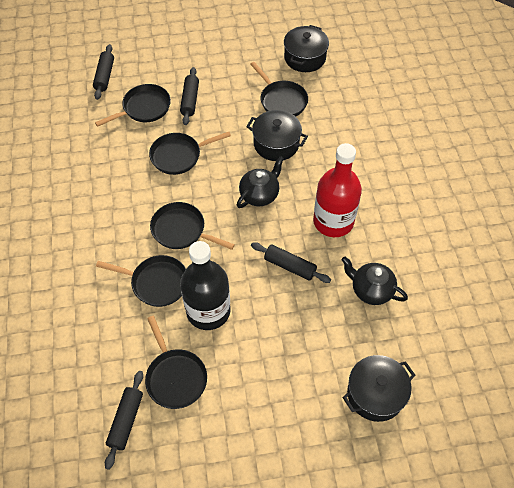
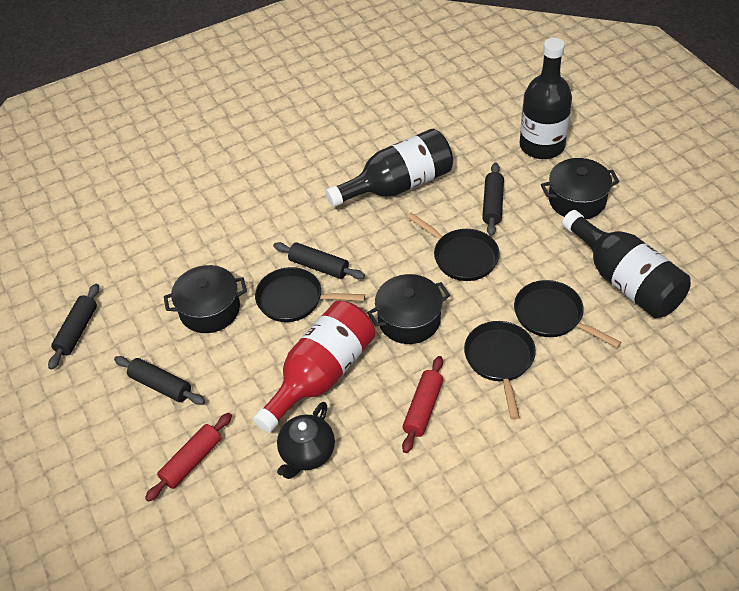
black bottle: [180,241,230,330] = 1 -> [325,129,453,207] [520,38,572,159] [562,210,691,318] = 3
black pan: [95,84,171,127] [96,255,186,307] [145,316,207,409] [149,132,231,175] [150,202,235,250] [250,62,308,117] = 6 -> [255,267,365,322] [407,213,500,281] [464,321,536,420] [514,280,622,348] = 4
black teapot: [237,156,284,208] [341,256,408,305] = 2 -> [277,402,335,479] = 1
red rolling pin: none = 0 -> [145,413,232,502] [402,356,443,453] = 2

